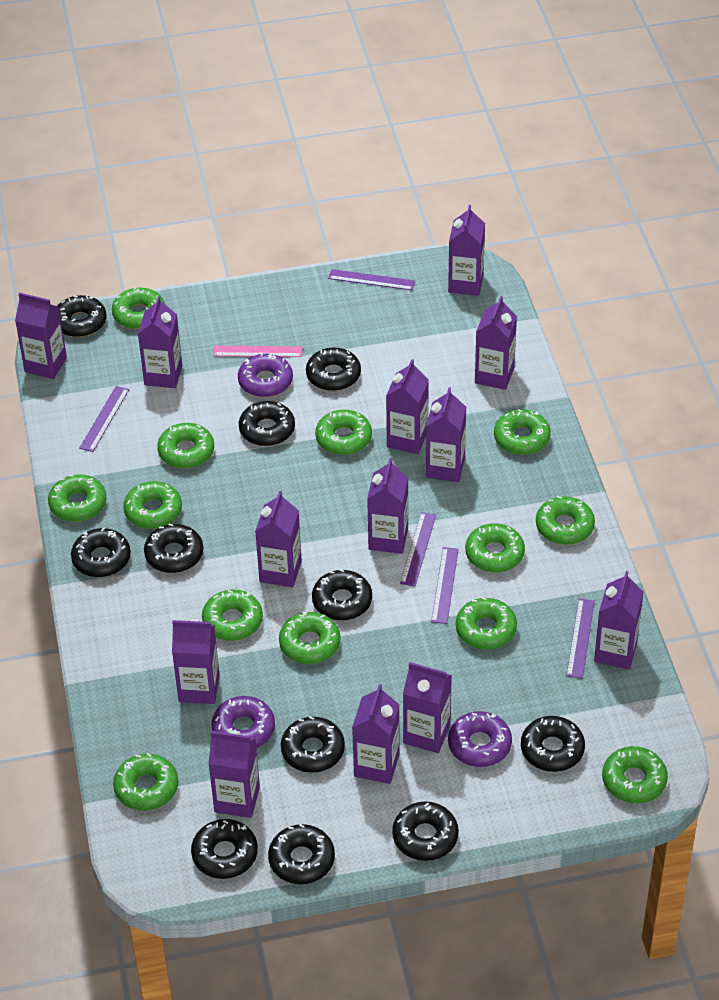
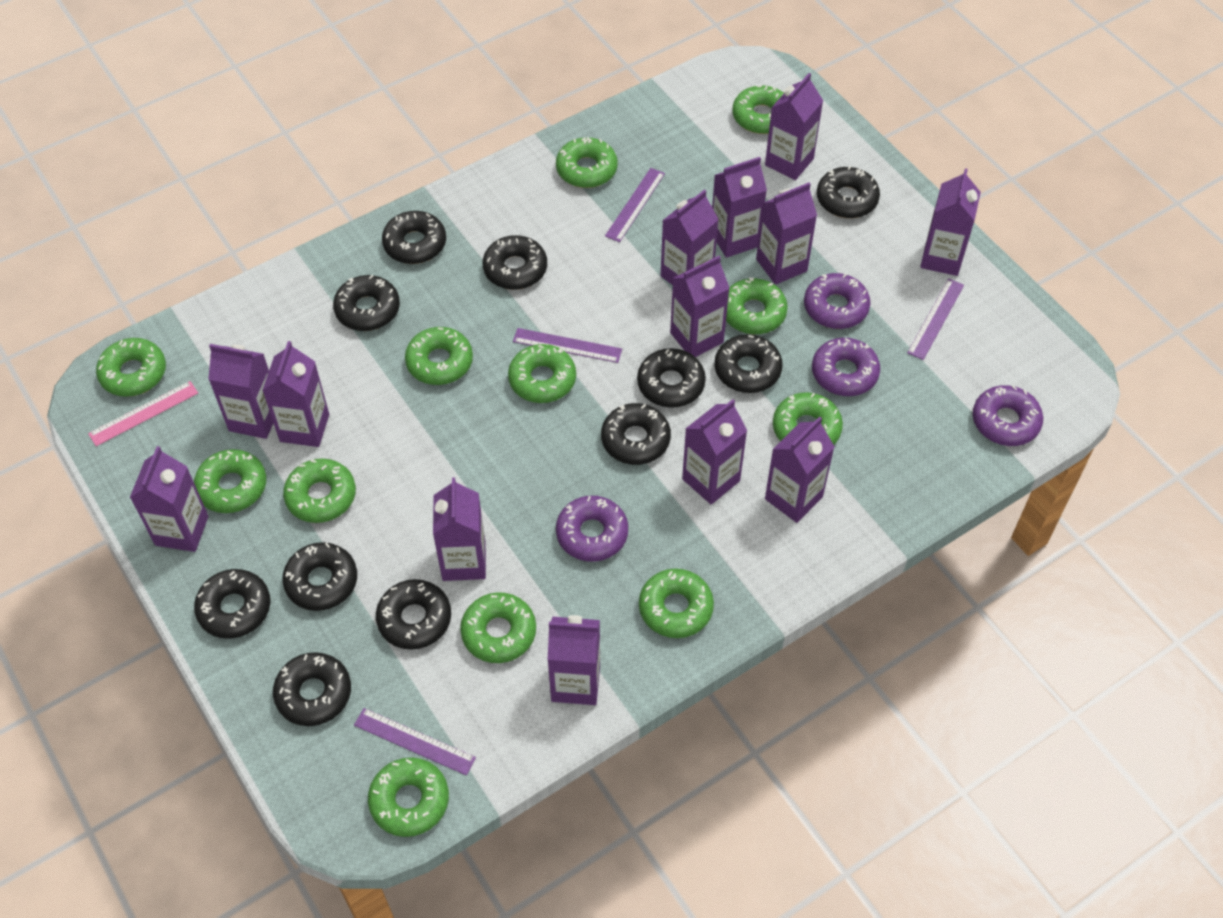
green donut: [48,474,106,522] [112,287,165,329] [113,753,178,811] [123,481,182,529] [157,423,214,468] [202,589,263,641] [279,611,340,664] [315,410,372,455] [456,597,517,650] [465,523,525,573] [494,409,551,455] [536,496,595,545] [602,746,668,803] = 13 -> [96,338,166,397] [194,449,266,513] [283,459,356,523] [368,758,449,837] [405,327,473,385] [460,592,536,663] [508,344,576,403] [556,137,618,188] [639,569,714,638] [726,277,788,334] [732,85,784,134] [773,392,843,445] = 12
purple donut: [211,696,275,748] [238,353,293,397] [448,711,512,767] = 3 -> [556,496,628,562] [804,273,870,329] [812,338,880,396] [973,385,1043,446] = 4
purple ruler: [79,386,129,452] [328,269,415,290] [400,512,436,586] [431,547,459,624] [566,599,595,679] = 5 -> [354,708,476,775] [513,328,622,363] [605,168,665,242] [907,278,964,360] = 4

